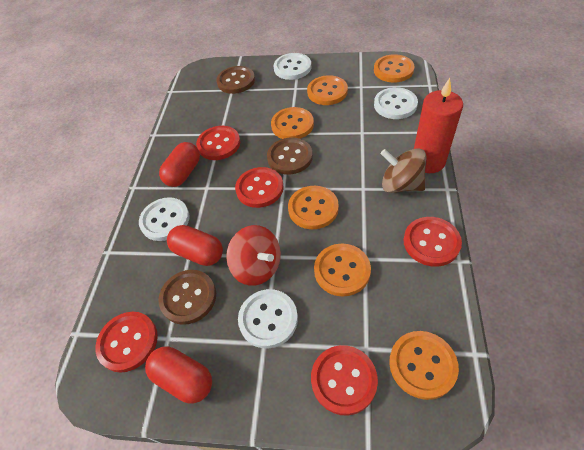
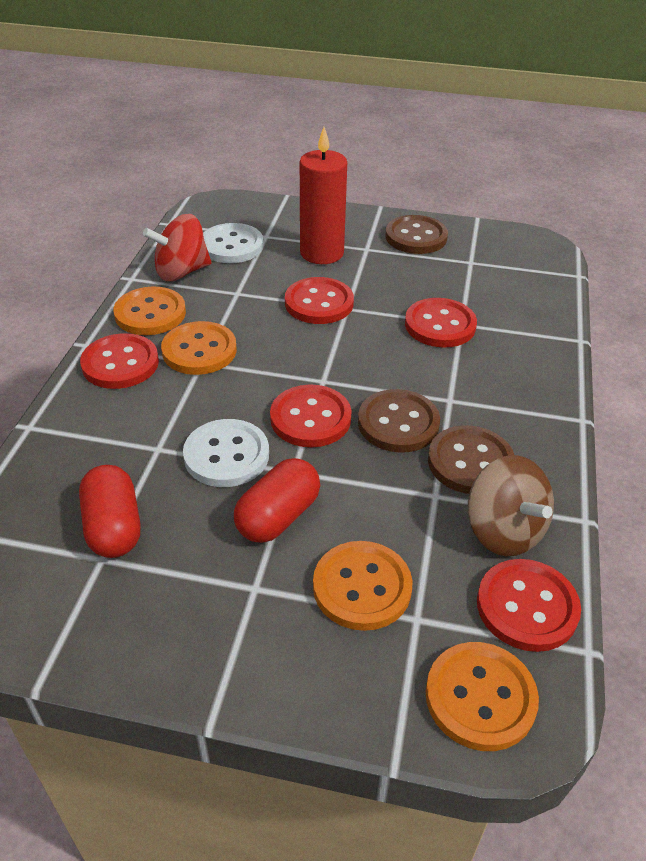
orange button: [271,107,314,139] [288,186,339,229] [307,75,348,105] [314,244,371,297] [374,54,415,83] [389,331,459,400] = 6 -> [114,287,186,335] [161,321,237,375] [313,541,412,631] [426,642,539,751] = 4
red capsule: [145,346,212,403] [159,142,200,187] [167,225,223,266] = 3 -> [79,465,140,558] [234,458,320,543] = 2
white button: [139,197,190,241] [238,289,298,348] [274,53,311,80] [374,87,418,119] = 4 -> [183,419,269,487] [203,223,263,263] = 2

